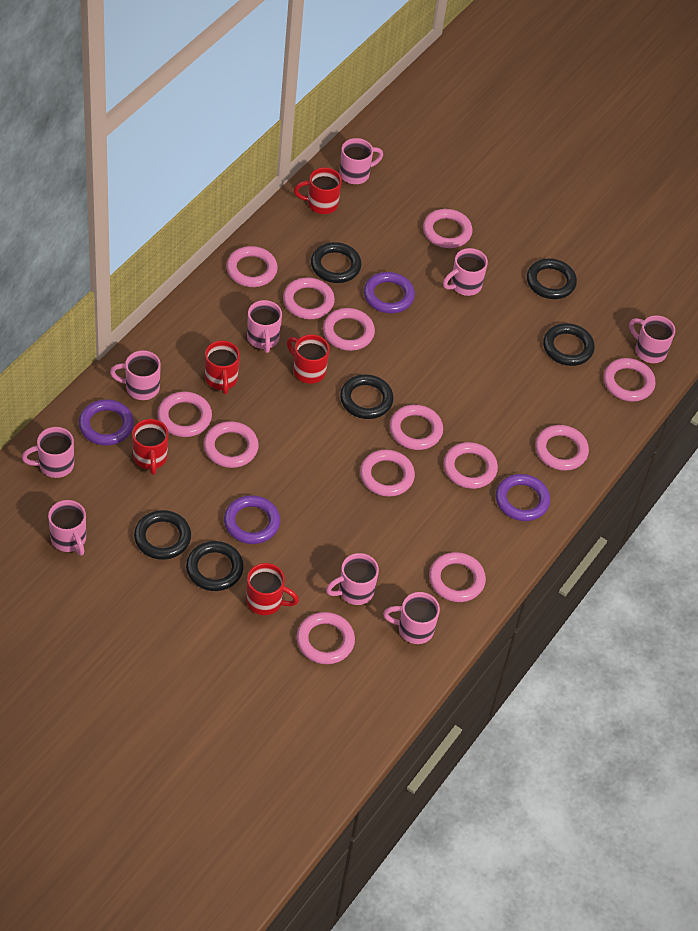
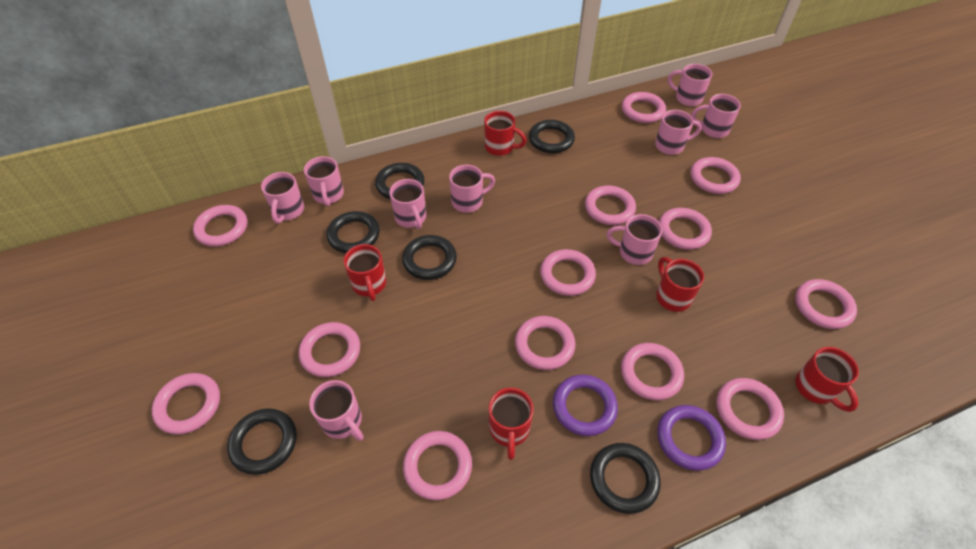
purple ring: [79,399,134,445] [224,495,280,544] [364,272,415,313] [496,474,550,521] = 4 -> [553,375,618,436] [657,405,726,471] = 2

